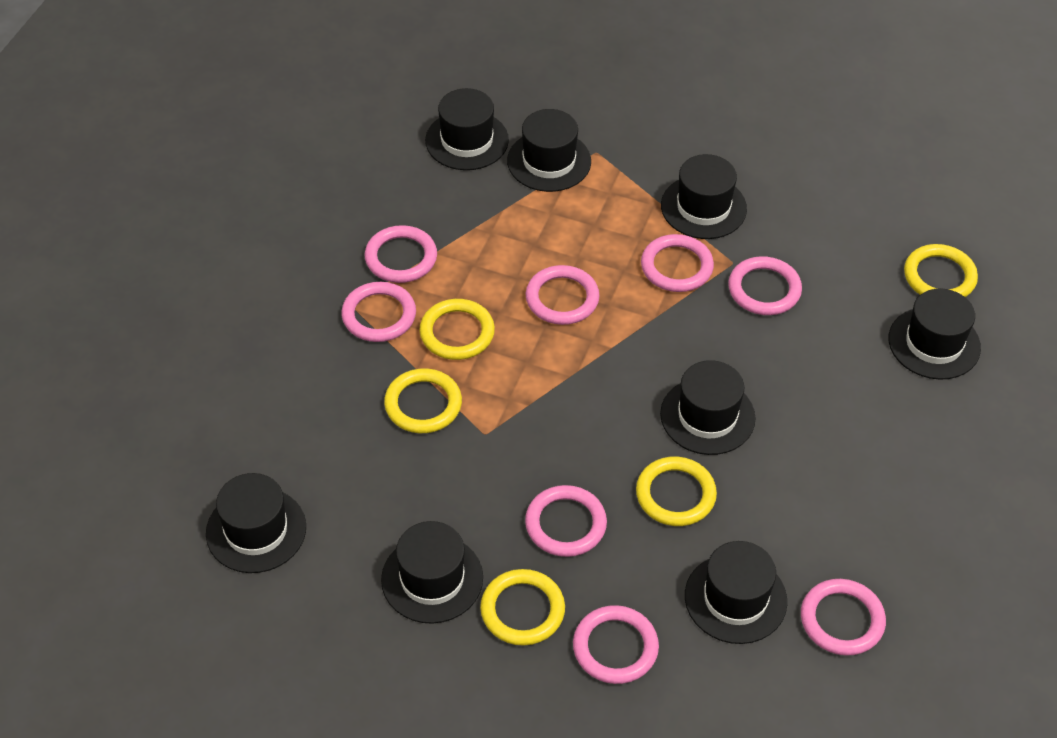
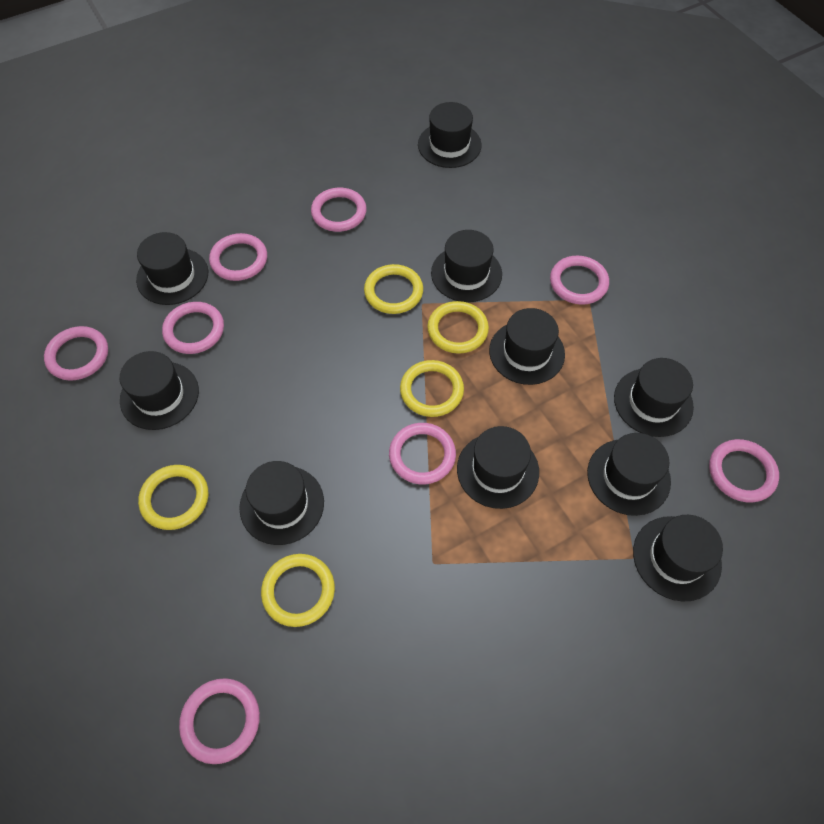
black hat: [206,473,306,573] [381,521,483,624] [425,88,509,170] [507,109,591,192] [660,360,756,455] [661,154,747,239] [685,541,787,644] [889,289,981,380] = 8 -> [120,351,199,430] [136,232,208,305] [239,461,324,545] [418,102,482,168] [431,230,502,302] [457,426,539,509] [489,308,565,385] [587,433,671,516] [614,358,694,437] [633,515,723,602] = 10

